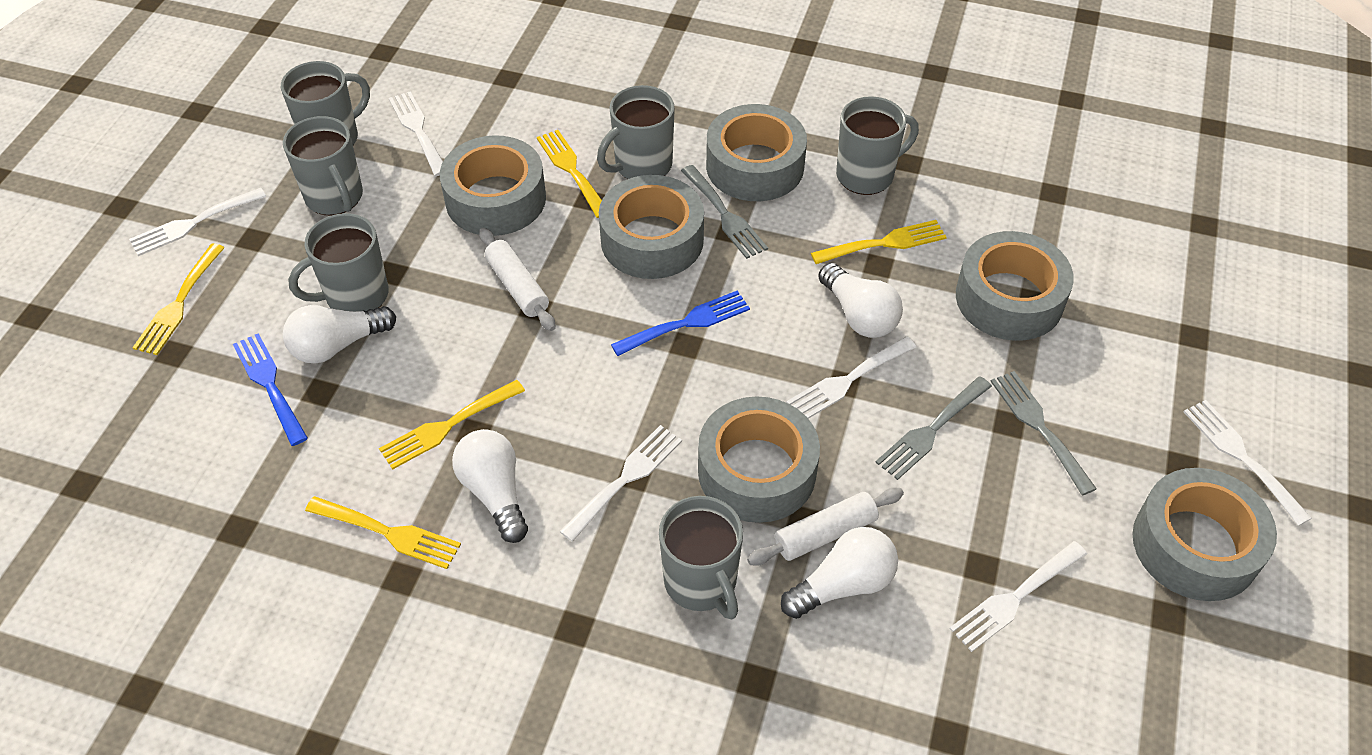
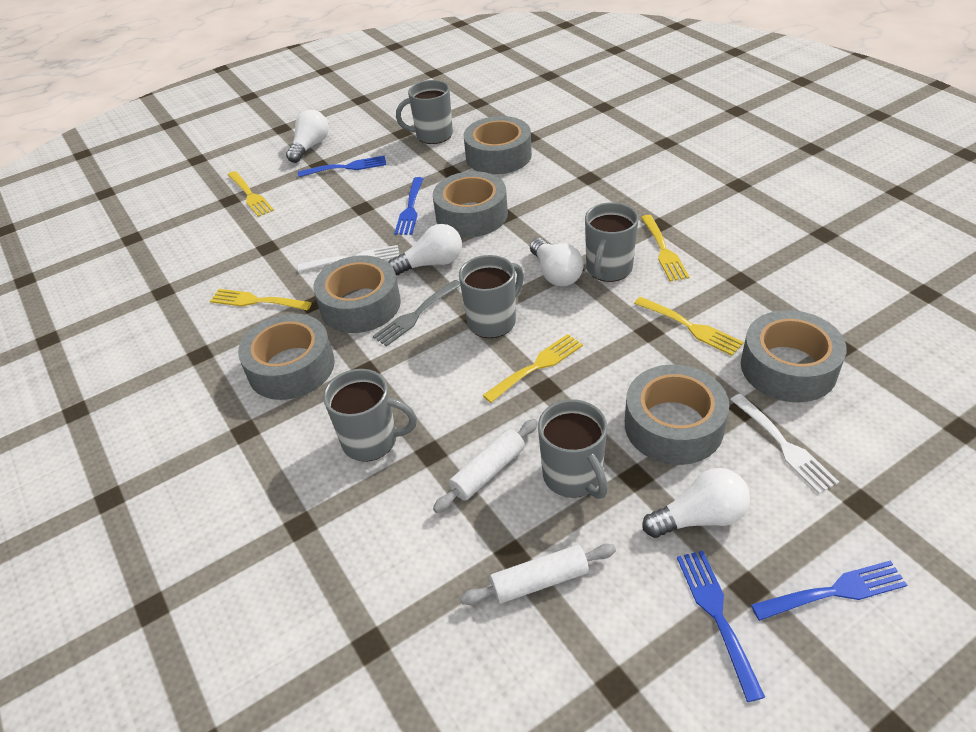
blue fork: [233,333,308,446] [611,290,750,356] = 2 -> [298,156,386,177] [394,177,424,235] [677,551,765,702] [751,560,907,621] = 4
grey fork: [681,165,768,259] [875,376,992,480] [990,371,1097,495] = 3 -> [373,280,460,347] = 1
grey mug: [281,61,370,146] [283,116,363,216] [288,213,389,311] [597,85,675,179] [659,496,743,619] [836,96,919,195] = 6 -> [323,369,417,462] [396,80,453,144] [459,255,524,338] [538,400,608,499] [585,202,639,282] = 5
white fork: [129,188,266,256] [389,91,443,176] [559,425,682,542] [786,337,917,419] [949,541,1087,652] [1184,400,1312,526] = 6 -> [298,245,400,272] [730,393,839,494] = 2

